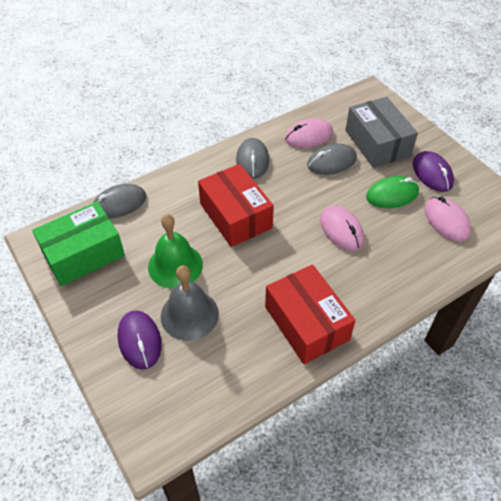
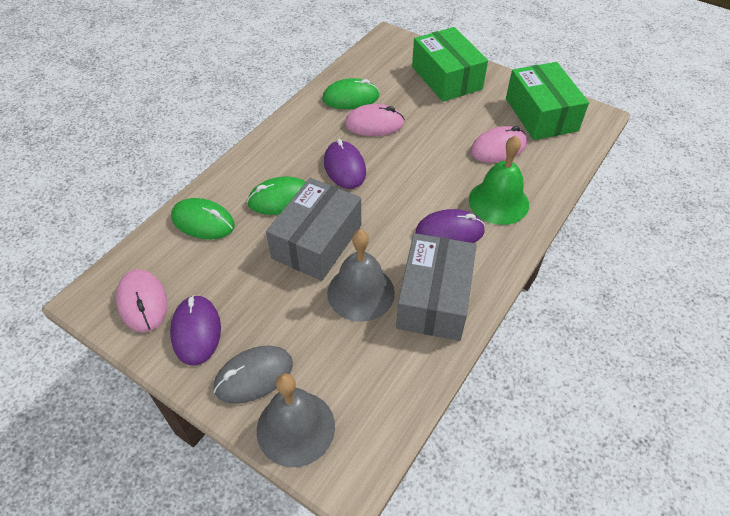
green box: [32,201,125,286] = 1 -> [412,27,488,102] [506,62,589,140] = 2
green mouse: [366,176,419,208] = 1 -> [171,198,235,239] [247,177,306,215] [322,78,379,109] = 3
grey bell: [161,265,219,341] = 1 -> [257,373,335,467] [327,230,395,322] = 2
grey box: [345,97,418,168] = 1 -> [266,178,361,281] [396,233,477,341] = 2
grey mouse: [93,184,146,219] [236,138,269,179] [307,144,357,175] = 3 -> [214,345,293,404] = 1
purple mouse: [117,310,162,369] [413,151,454,192] = 2 -> [170,295,221,366] [324,139,366,189] [416,209,485,243] = 3
red box: [198,164,274,247] [265,264,356,364] = 2 -> none = 0

